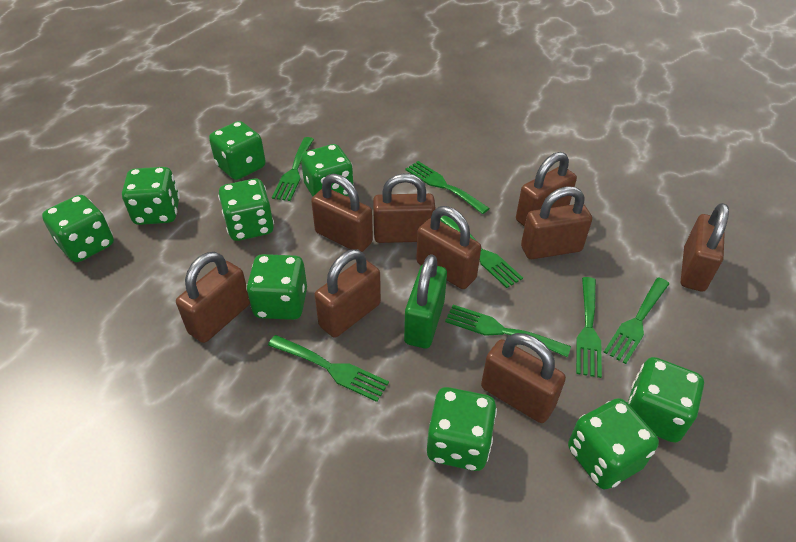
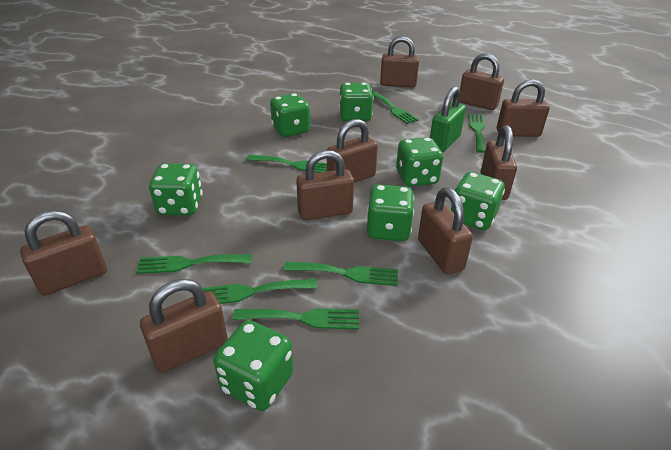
green dice: [42,195,114,262] [122,167,180,225] [209,121,266,180] [218,179,274,241] [246,254,307,320] [301,144,354,197] [427,387,497,471] [568,398,659,490] [628,357,704,443] = 9 -> [149,164,203,216] [214,320,294,411] [270,93,310,137] [339,83,374,122] [367,185,414,241] [396,137,443,187] [450,172,505,230] = 7

